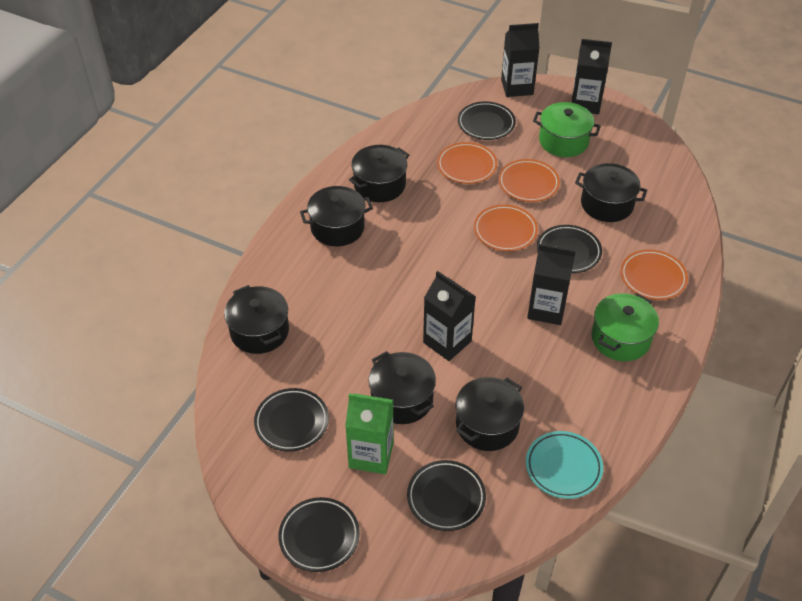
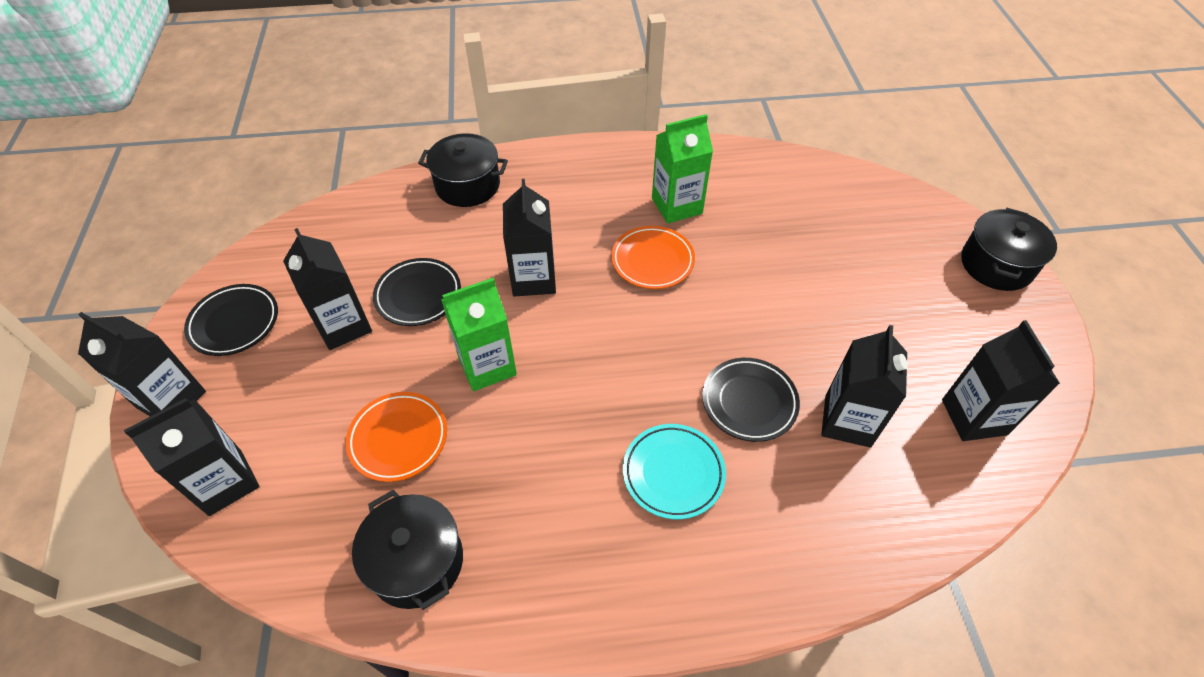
black carton: [423,271,476,361] [501,23,540,97] [527,244,576,325] [572,39,612,114] = 4 -> [78,312,206,416] [124,398,259,516] [283,228,372,350] [503,179,556,297] [821,325,908,448] [942,320,1060,441] = 6
black plate: [254,388,329,452] [278,497,360,572] [407,460,486,531] [458,102,516,140] [537,225,602,273] = 5 -> [184,284,278,356] [373,258,461,326] [702,358,800,442] = 3
black pot: [224,285,289,354] [300,186,373,246] [349,145,409,202] [369,351,436,424] [456,377,524,451] [575,163,647,222] = 6 -> [352,490,463,610] [418,133,508,207] [961,208,1057,291] = 3
green carton: [345,393,394,474] = 1 -> [441,278,517,391] [652,114,713,224] = 2
green pot: [533,102,601,157] [592,293,659,361] = 2 -> none = 0
orange plate: [437,142,497,184] [474,205,538,251] [499,159,560,202] [621,249,688,300] = 4 -> [346,392,447,482] [611,226,695,289] = 2

